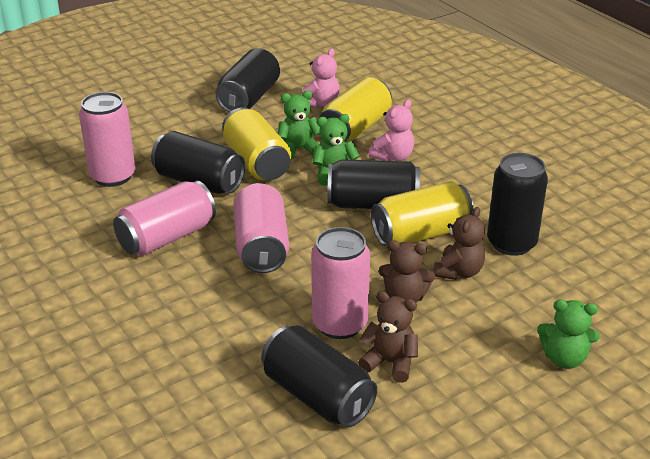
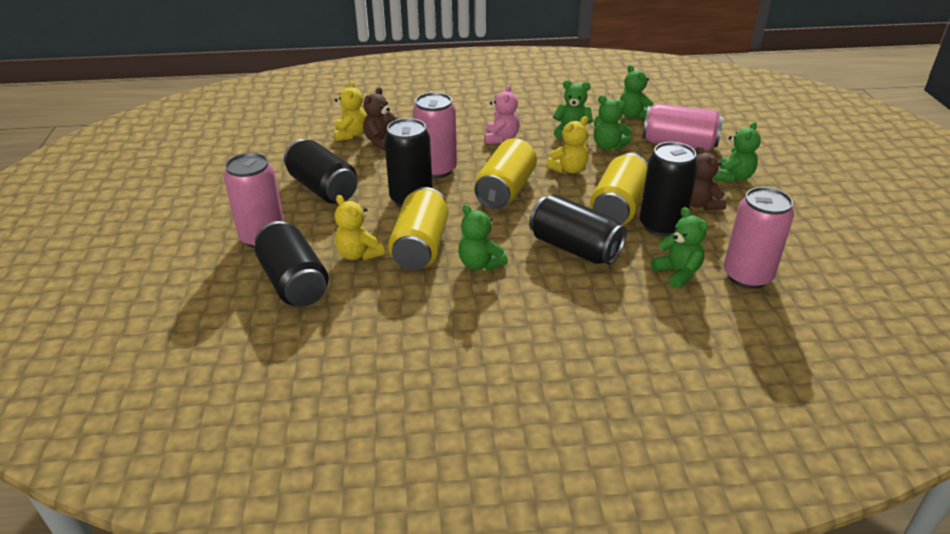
brown teddy bear: [358,291,418,383] [379,240,435,303] [433,207,485,280] = 3 -> [363,87,398,150] [690,146,727,210] = 2
green teddy bear: [278,90,320,159] [312,114,360,185] [537,300,600,369] = 3 -> [458,204,508,270] [553,80,593,138] [594,95,632,150] [620,65,654,120] [651,207,708,289] [714,122,761,182] = 6
pink teddy bear: [301,49,340,108] [369,99,414,161] = 2 -> [484,85,520,144] = 1
yellow teddy bear: none = 0 -> [334,81,367,141] [335,195,385,261] [546,116,588,173] = 3

